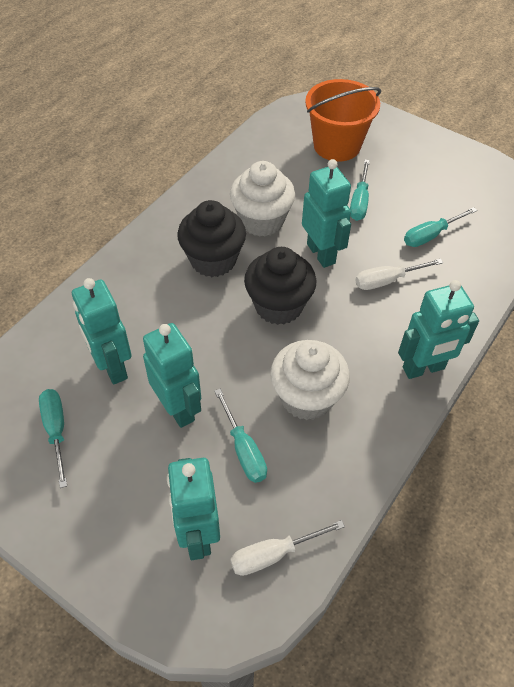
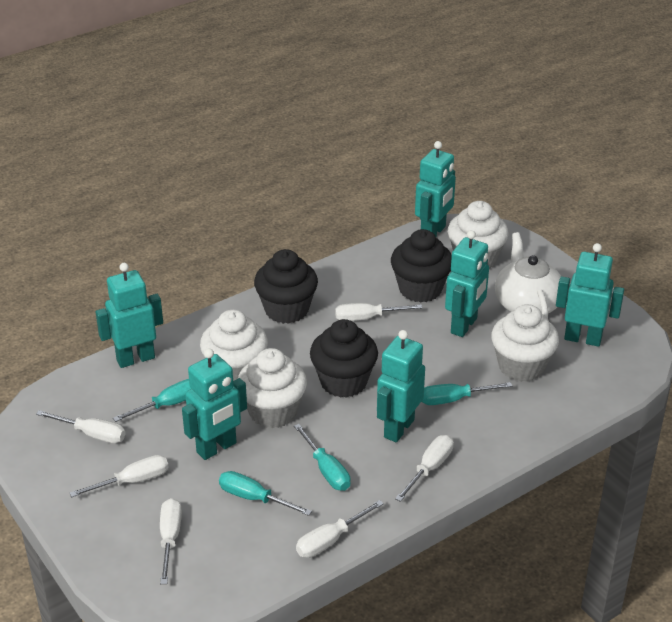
black cupcake: [177,200,246,277] [244,247,317,325] = 2 -> [254,249,318,324] [310,319,378,398] [391,229,452,302] = 3
orange bucket: [305,79,381,162] = 1 -> none = 0
turquoise robot: [72,278,132,385] [143,323,201,428] [167,458,220,560] [302,159,351,268] [398,280,479,379] = 5 -> [95,263,163,368] [182,349,247,460] [377,330,425,442] [415,141,456,237] [445,230,489,337] [556,243,624,347] = 6
white cupcake: [230,161,295,237] [270,340,350,420] = 2 -> [200,310,268,381] [238,348,307,428] [448,201,508,269] [491,304,559,382] = 4
white screwdriver: [230,520,345,576] [355,259,443,290] = 2 -> [36,410,125,443] [70,455,169,497] [160,498,182,584] [296,500,384,558] [335,303,422,321] [395,435,454,502] = 6
white teapot: none = 0 -> [495,232,561,319] = 1

